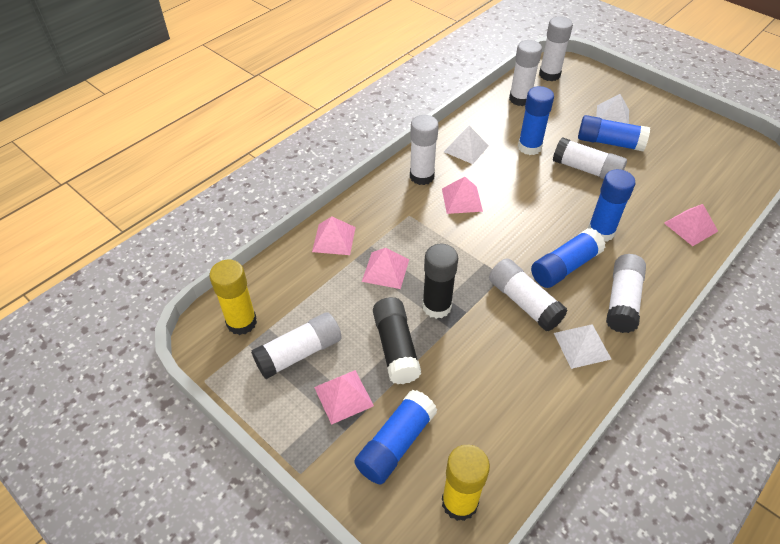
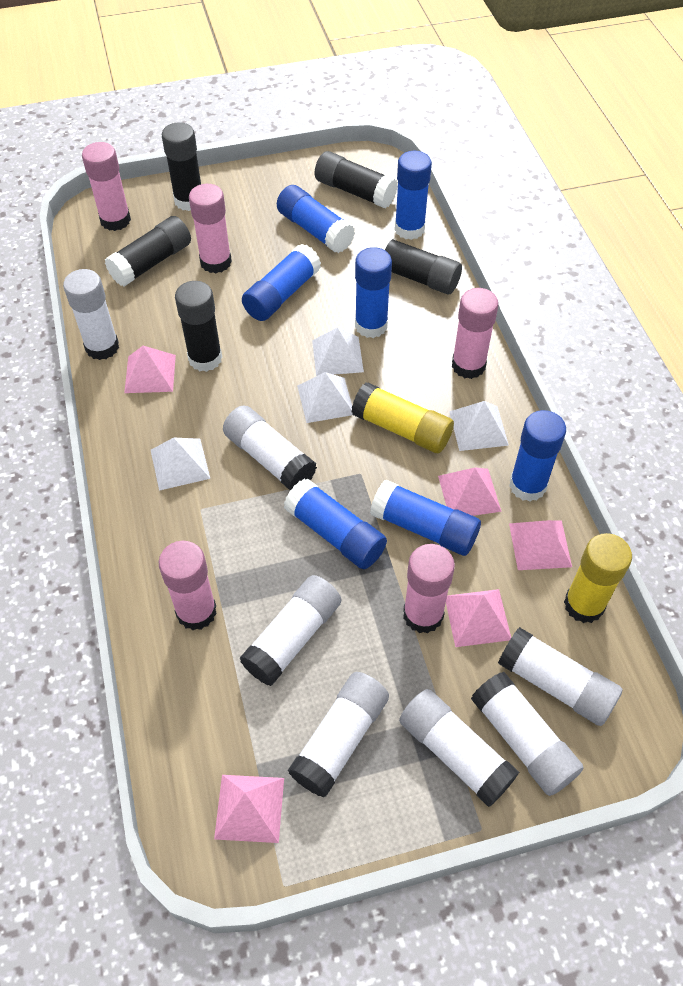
black glue stick: [373,297,421,384] [422,244,458,319] = 2 -> [105,216,191,286] [162,122,201,211] [175,281,222,372] [315,151,398,208] [374,235,462,294] = 5
blue glue stick: [354,390,437,484] [518,86,554,155] [531,228,606,288] [578,115,650,151] [588,169,635,242] = 5 -> [242,244,321,321] [277,185,355,253] [284,479,387,569] [355,247,392,338] [370,480,481,556] [394,151,432,240] [509,410,566,502] = 7
pink glue stick: none = 0 -> [82,142,131,231] [159,541,217,630] [189,184,232,273] [403,544,455,634] [452,288,499,379] = 5
white pyramid: [444,126,489,164] [554,324,611,369] [596,94,629,124] = 3 -> [151,437,210,491] [297,372,353,423] [312,327,364,376] [449,401,509,451] = 4

